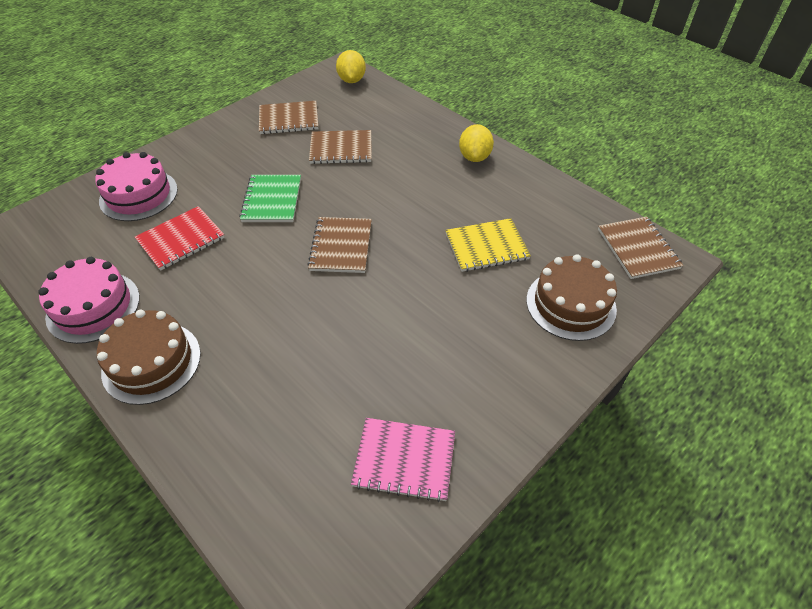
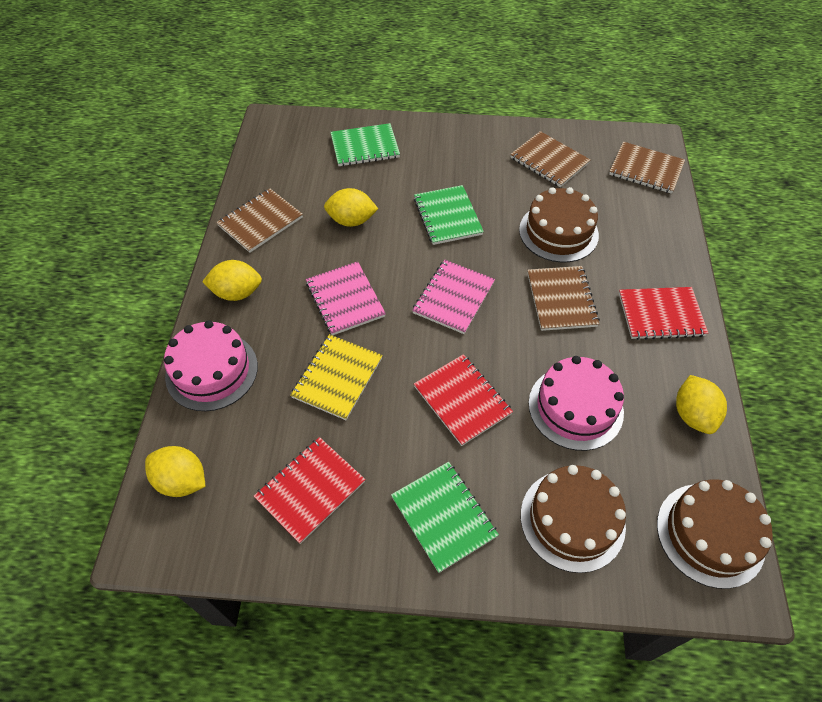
brown cake: [97,310,201,405] [526,254,617,341] = 2 -> [519,187,599,262] [521,465,626,573] [657,479,773,589] = 3
green notebook: [239,175,301,222] = 1 -> [330,123,400,166] [391,462,499,573] [414,185,484,245] = 3
pink notebook: [351,418,455,502] = 1 -> [306,261,386,335] [412,260,495,334] = 2
red notebook: [135,206,225,271] = 1 -> [254,437,366,544] [414,354,513,446] [619,287,708,340] = 3
yellow lemon: [336,50,366,83] [459,124,494,162] = 2 -> [145,446,206,497] [202,260,262,301] [324,188,378,227] [676,375,727,434] = 4

